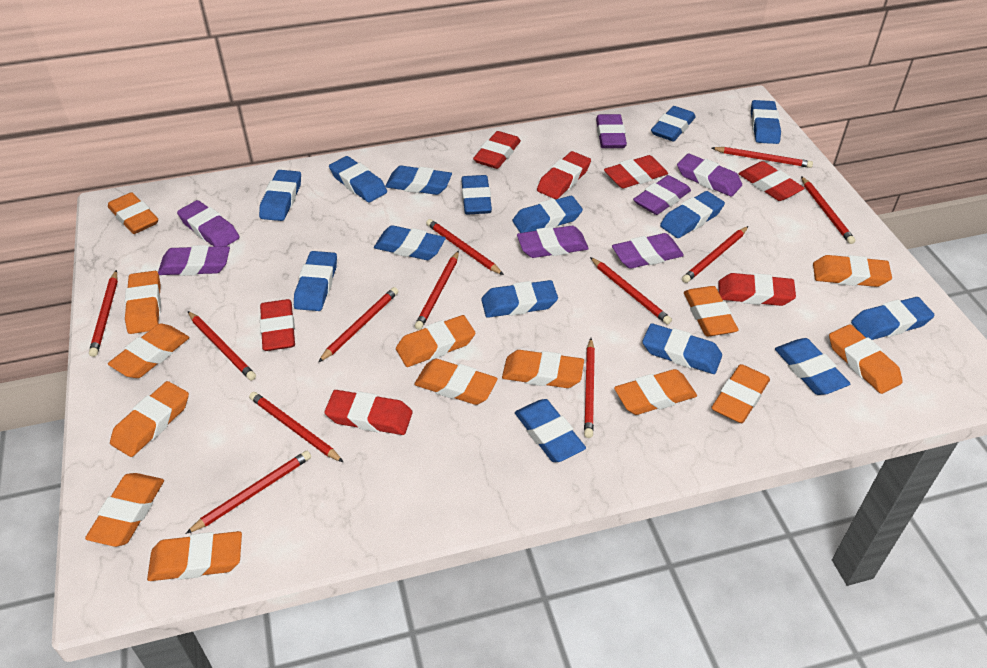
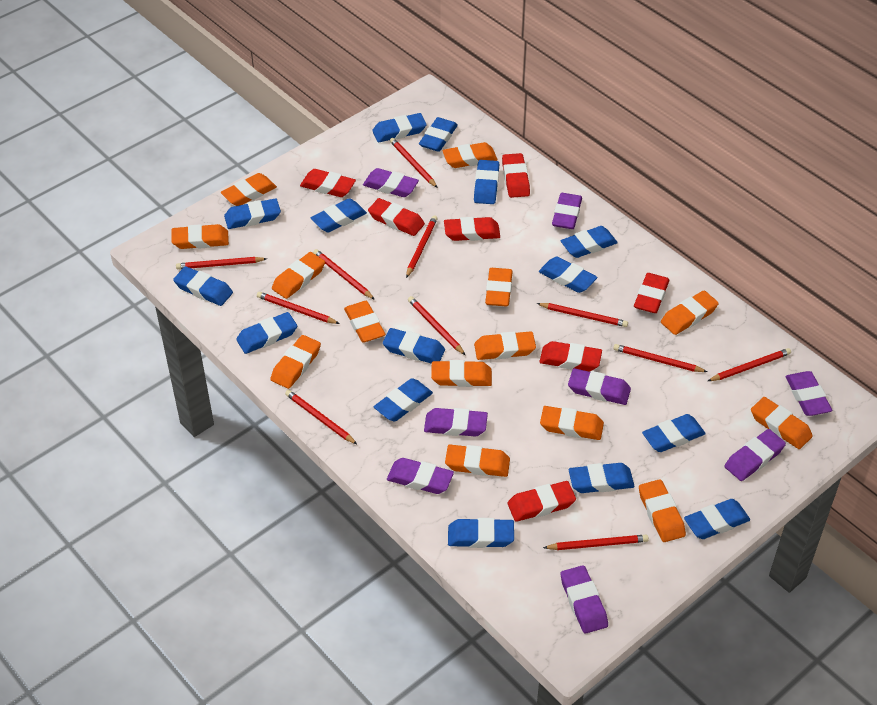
purple eraser: [158,245,230,276] [177,200,240,247] [517,226,589,258] [596,114,627,148] [612,233,684,269] [633,175,691,215] [677,154,742,197] = 7 -> [363,168,419,197] [387,458,454,494] [424,408,488,437] [552,193,582,229] [561,565,608,634] [568,368,631,405] [724,429,786,481] [785,371,832,416] = 8
red pencil: [89,270,118,357] [186,451,311,534] [188,311,256,380] [249,392,343,462] [318,287,398,362] [415,251,459,330] [426,219,504,275] [584,338,595,438] [590,257,672,325] [682,226,749,283] [712,147,813,168] [801,176,855,244] = 12 -> [176,257,267,269] [257,292,340,324] [285,390,357,444] [313,249,375,300] [390,138,438,188] [406,215,438,278] [408,296,465,355] [536,303,628,327] [543,535,649,550] [613,344,707,372] [708,348,791,381] = 11

